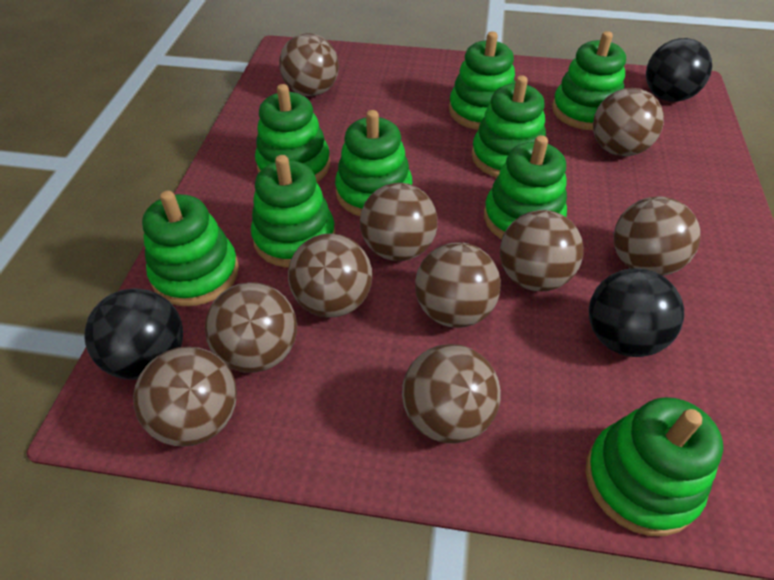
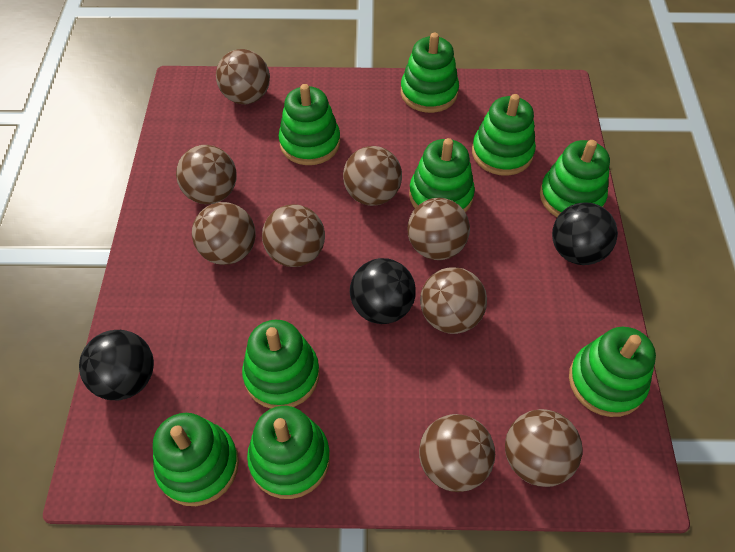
brown ball: [133,346,237,447] [205,282,297,373] [279,33,339,96] [288,233,372,318] [360,183,438,261] [402,344,501,444] [415,242,501,328] [500,210,584,291] [593,88,664,156] [614,197,701,276] = 10 -> [176,145,237,204] [192,202,256,265] [216,49,270,104] [262,204,325,267] [343,146,402,206] [408,198,470,260] [419,414,495,492] [420,267,487,334] [505,409,583,487] = 9

